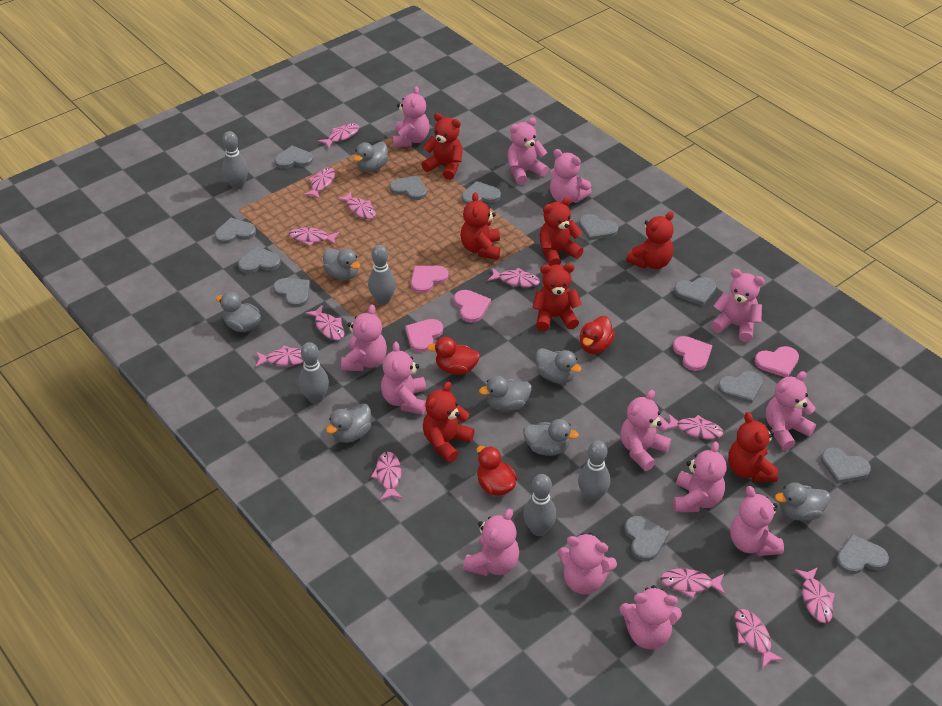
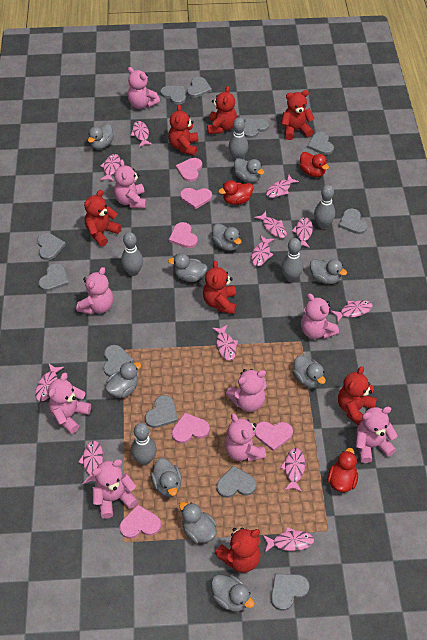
grey duck: [216,292,261,332] [323,248,360,280] [326,403,371,443] [354,142,389,172] [479,376,532,411] [523,419,579,456] [536,348,581,384] [775,482,830,521] = 8 -> [88,124,114,149] [105,362,141,398] [151,458,182,497] [168,253,208,282] [179,502,217,543] [211,575,255,612] [212,223,241,251] [234,158,264,183] [293,355,326,388] [310,259,347,284] = 10
grey heart: [215,218,256,244] [238,246,281,273] [273,278,310,308] [274,145,313,169] [390,175,427,200] [462,181,501,205] [579,214,618,240] [625,516,669,561] [674,277,716,306] [718,371,763,404] [821,447,871,484] [836,534,889,574] = 12 -> [37,233,66,260] [39,263,69,291] [103,345,134,377] [145,395,178,428] [160,86,186,105] [187,77,212,98] [216,465,256,498] [243,119,269,138] [271,573,309,611] [307,132,334,155] [339,208,367,234] = 11
pink heart: [405,319,443,352] [411,266,449,293] [454,290,491,323] [673,336,712,371] [754,346,799,377] = 5 -> [120,504,161,539] [169,222,198,248] [172,413,210,444] [176,158,202,182] [180,188,212,209] [255,421,293,452] = 6
pink teddy bear: [341,305,387,371] [381,342,426,415] [393,86,429,147] [463,509,519,576] [507,118,549,185] [550,149,592,203] [558,533,617,595] [620,390,671,471] [620,585,682,649] [673,441,727,512] [711,269,765,342] [730,486,784,556] [766,371,816,450] = 13 -> [48,373,91,434] [76,267,113,315] [92,459,138,519] [114,159,146,209] [128,67,160,109] [224,413,266,462] [226,369,267,412] [301,293,339,339] [356,407,398,463] = 9

